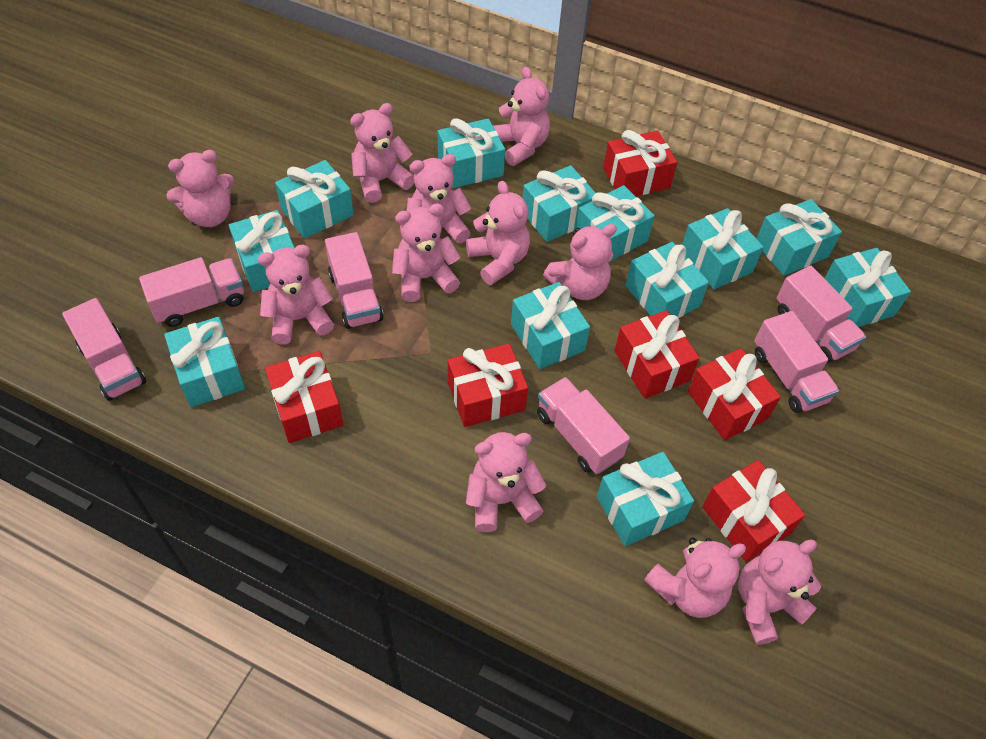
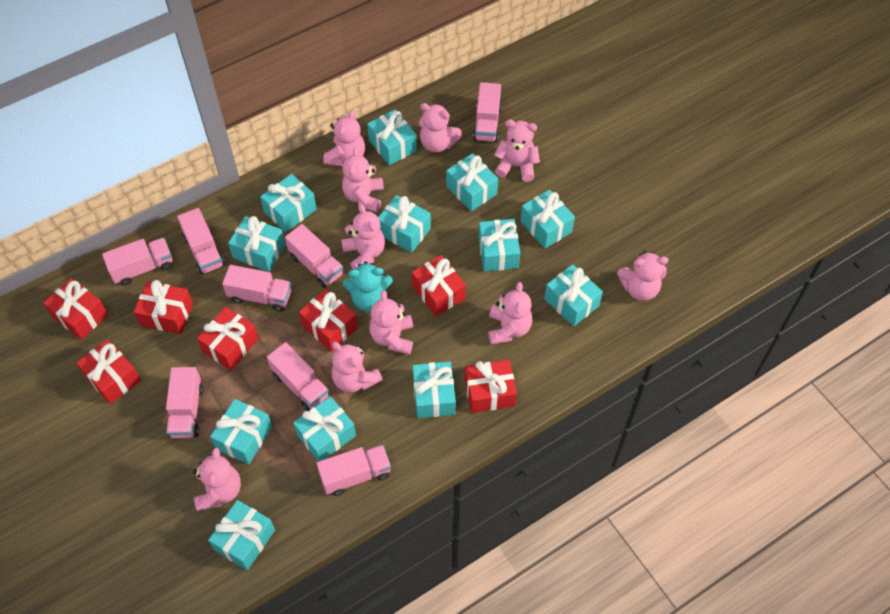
pink teddy bear: [166,150,234,227] [258,245,334,345] [350,103,414,203] [392,203,461,302] [407,154,472,244] [466,181,530,285] [466,432,546,532] [493,67,550,166] [543,224,617,300] [644,538,746,618] [738,539,821,645] = 11 -> [193,448,241,511] [323,110,365,167] [332,342,383,393] [341,204,385,269] [342,147,384,212] [369,290,413,355] [419,103,462,153] [488,282,533,344] [494,120,540,182] [617,251,669,301] = 10
pink truck: [62,298,146,401] [139,257,244,327] [325,232,384,329] [537,377,630,474] [754,311,839,413] [776,266,866,363] = 6 -> [102,238,173,286] [166,367,203,438] [177,208,225,275] [222,265,291,312] [267,342,330,411] [285,224,344,288] [317,445,391,496] [473,82,502,142] = 8
red gift: [265,351,343,443] [448,343,528,427] [603,130,677,196] [614,310,700,398] [688,348,781,440] [702,460,805,562] = 6 -> [43,278,108,340] [76,339,141,404] [134,280,193,334] [197,307,259,370] [299,289,358,352] [412,255,466,316] [464,360,517,413] = 7
turquoise teddy bear: none = 0 -> [343,261,393,312] = 1

